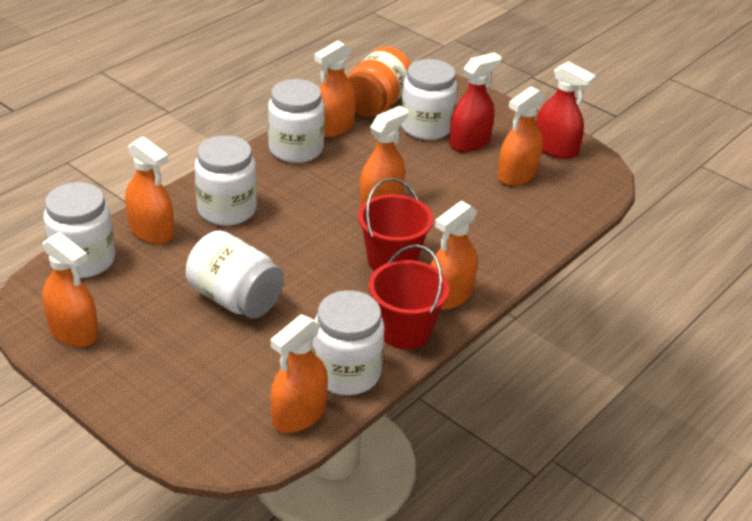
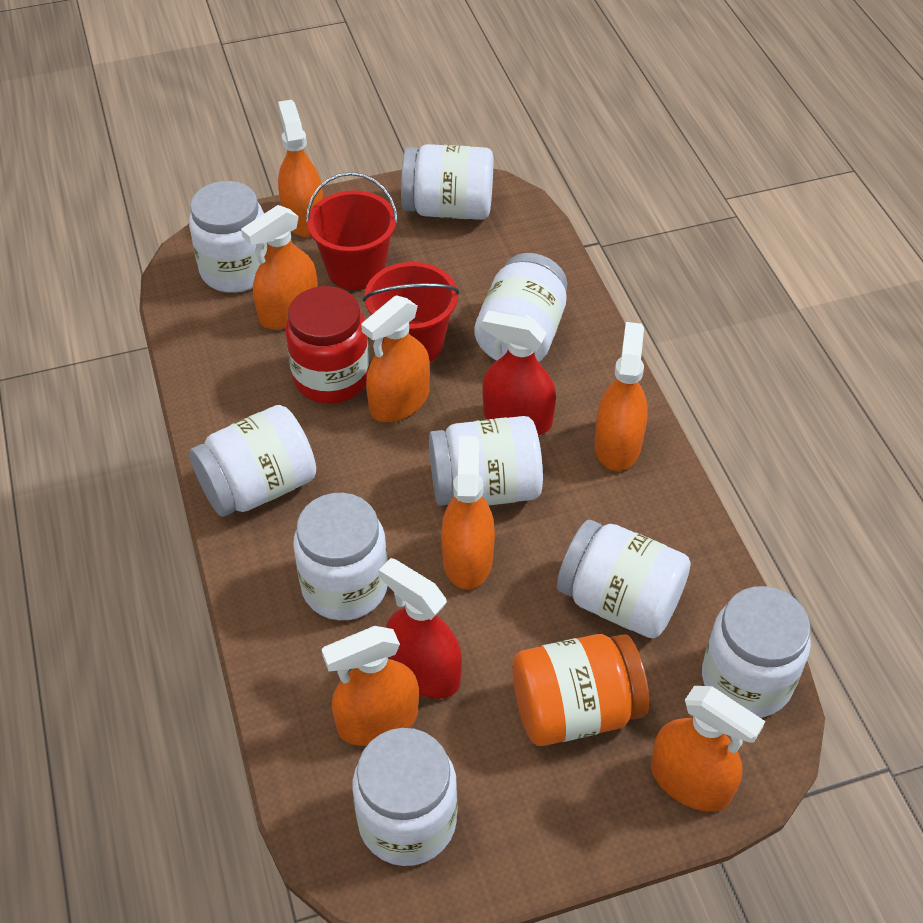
red jar: none = 0 -> [285,286,370,404] = 1
white jar: [44,182,115,278] [186,230,284,319] [194,135,257,226] [268,79,325,163] [312,290,384,395] [401,59,458,140] = 6 -> [189,181,268,293] [190,405,316,517] [293,493,388,620] [353,728,457,866] [401,144,493,220] [429,416,543,506] [474,253,567,362] [557,520,691,638] [702,586,811,718] = 9

